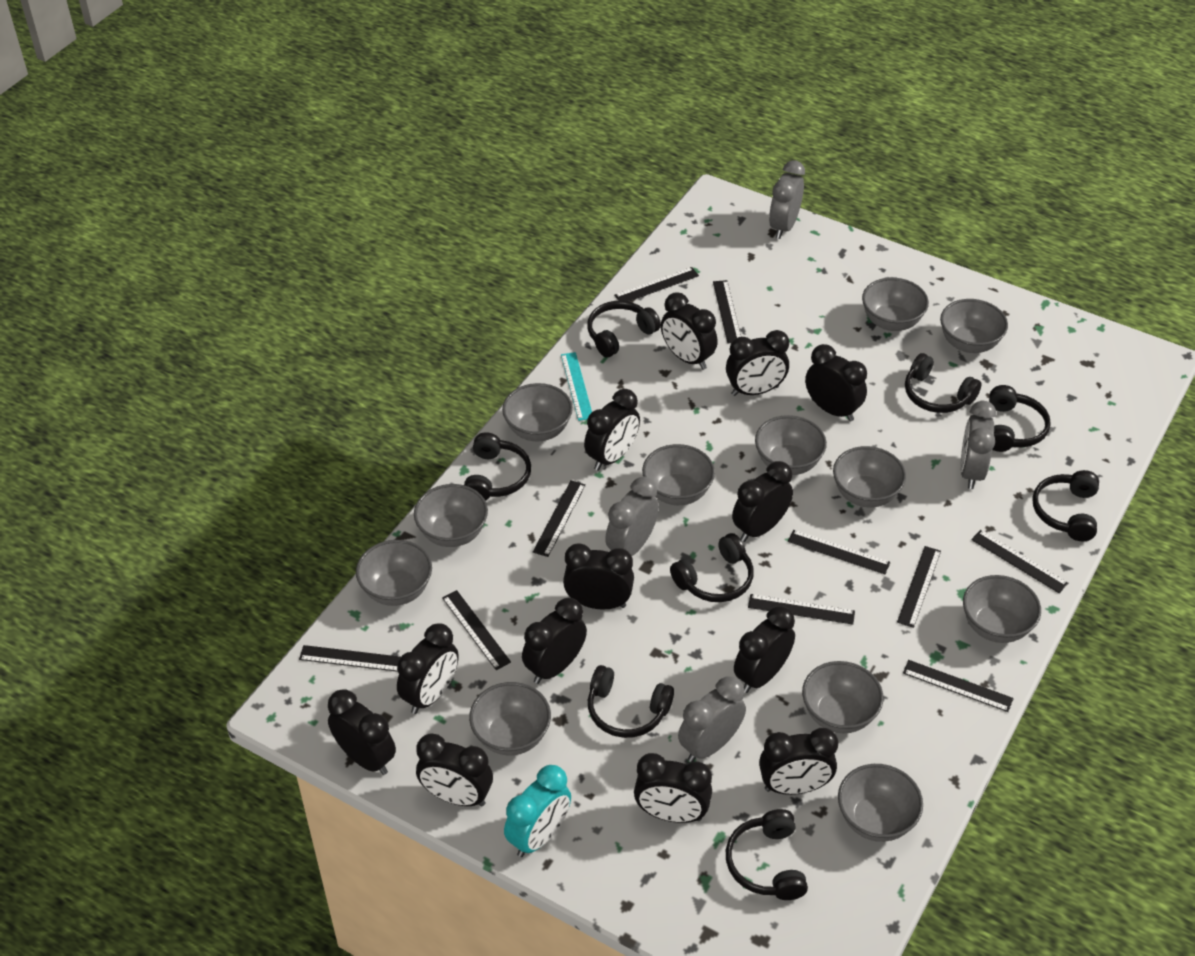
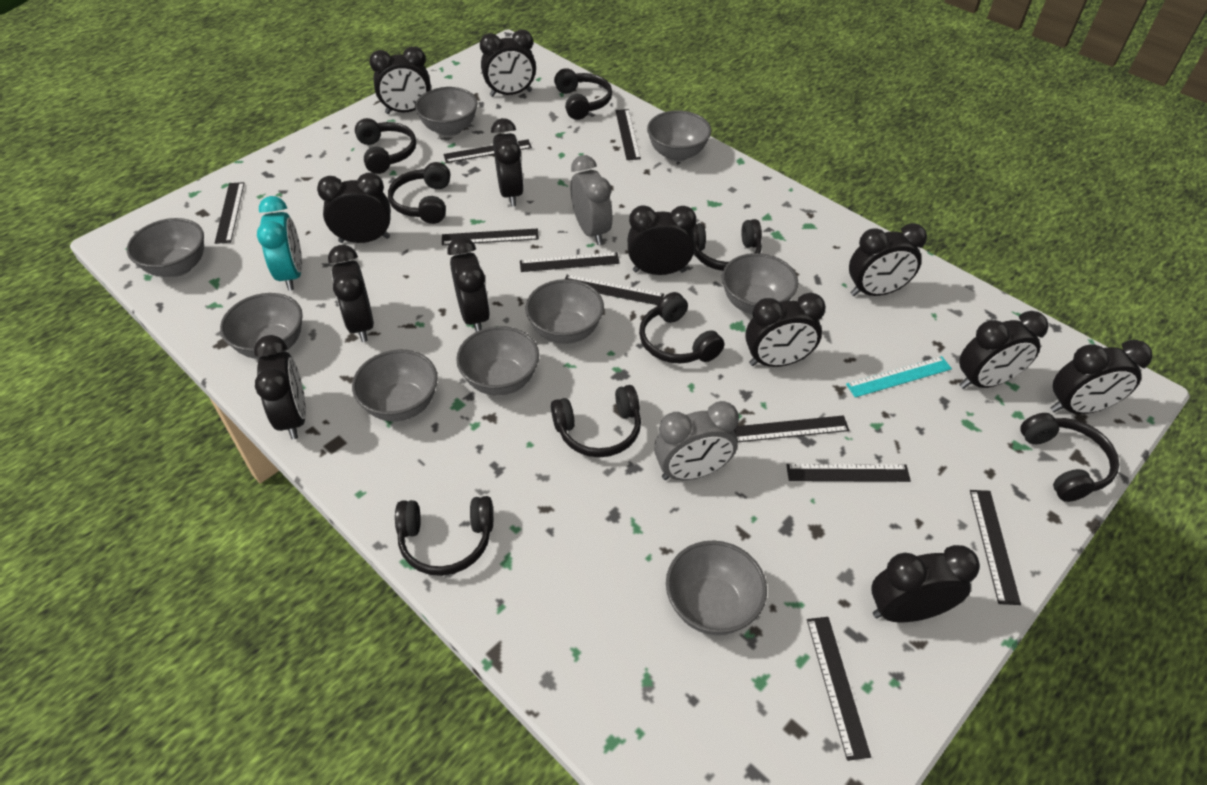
grey bowl: [356,540,432,606] [414,484,488,547] [469,682,551,756] [502,383,573,441] [642,444,715,505] [755,415,827,475] [802,661,883,733] [833,446,906,507] [838,764,923,842] [862,278,929,331] [940,299,1008,353] [963,575,1041,643] = 12 -> [127,218,204,277] [220,293,303,359] [352,350,438,422] [415,87,478,136] [456,326,539,396] [525,279,604,344] [647,110,712,161] [666,540,767,635] [722,253,798,314] = 9
grey clock: [605,477,659,556] [678,676,746,762] [769,160,805,239] [960,401,997,489] = 4 -> [571,155,613,245] [654,401,739,480] = 2

